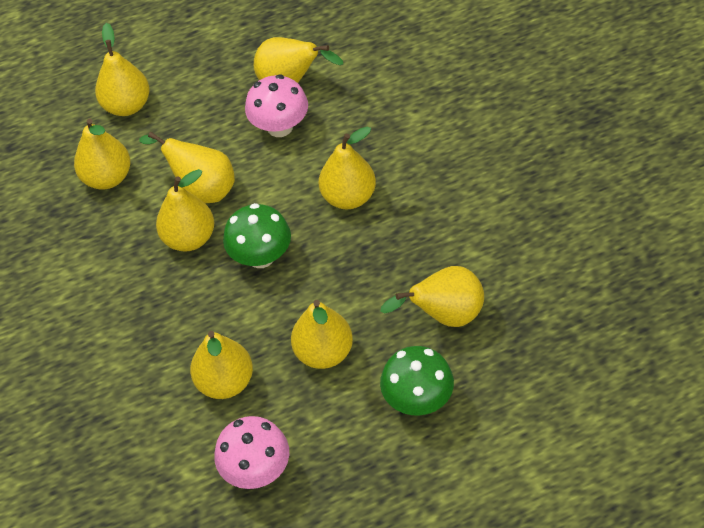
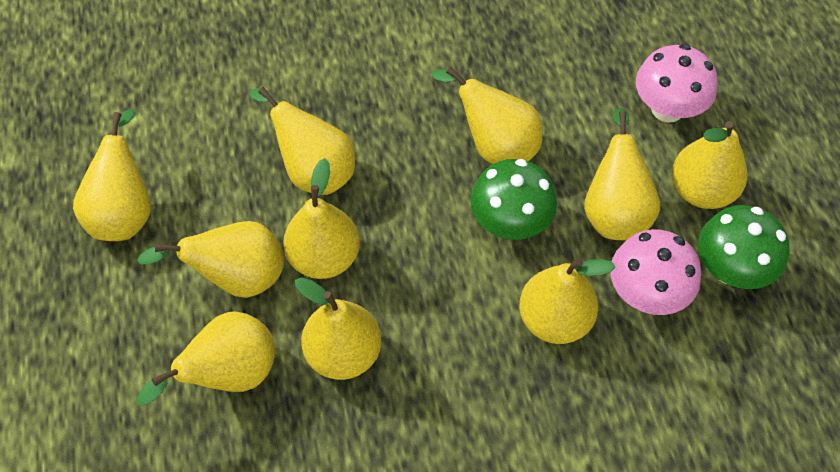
yellow pear: [74,118,130,190] [95,23,150,116] [139,132,235,203] [156,169,214,252] [190,331,253,399] [254,37,343,83] [291,300,353,369] [319,126,376,209] [380,266,484,327] = 9 -> [73,109,151,241] [137,221,284,298] [137,311,275,406] [249,87,355,195] [283,158,360,279] [295,277,381,380] [431,67,543,164] [519,258,616,344] [584,108,660,240] [672,121,747,209] = 10

